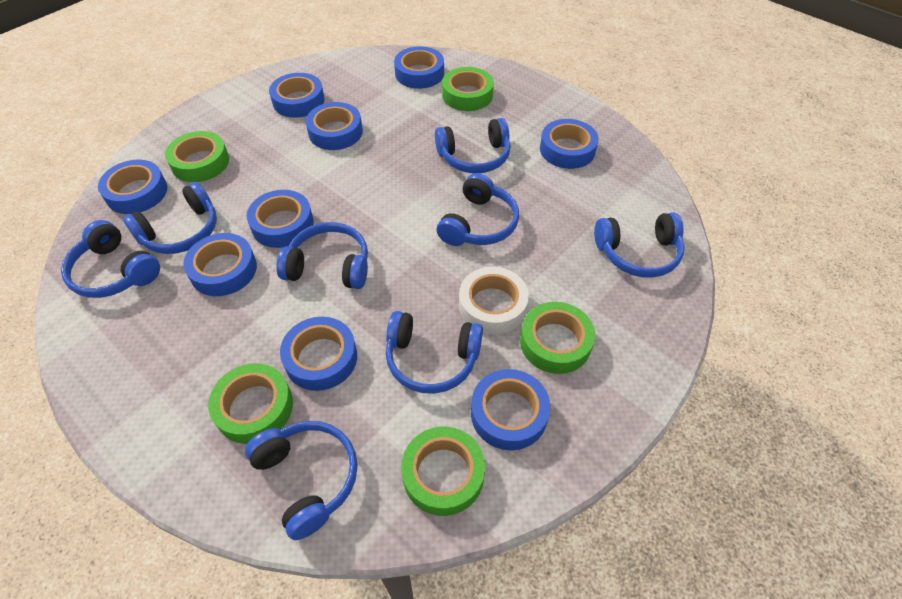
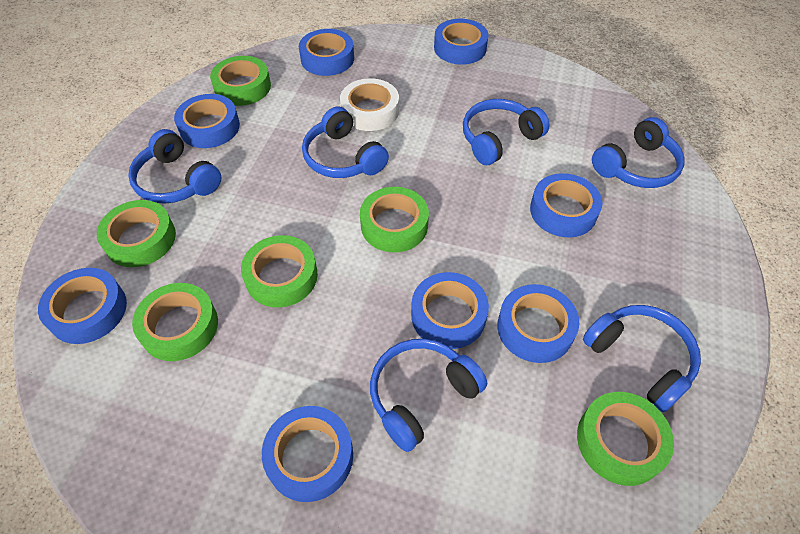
blue headphones: [61,220,160,298] [123,182,217,254] [245,421,358,540] [276,222,368,289] [386,311,483,394] [435,118,511,173] [437,173,519,246] [594,212,684,278] = 8 -> [128,129,221,204] [302,106,389,178] [370,339,487,452] [463,99,550,165] [583,305,701,412] [592,117,685,188] = 6
blue tape: [98,160,167,214] [183,233,257,296] [247,190,314,248] [269,73,325,117] [280,317,357,391] [306,102,363,150] [394,46,444,89] [471,369,550,450] [540,119,599,169] = 9 -> [38,268,127,344] [174,94,240,148] [262,406,353,502] [299,29,354,76] [411,272,489,349] [434,19,488,64] [497,284,579,363] [530,173,603,237] = 8
green tape: [165,131,229,182] [208,363,293,444] [401,426,485,516] [442,67,494,111] [520,302,595,374] = 5 -> [97,200,176,267] [132,283,218,361] [210,56,271,106] [241,235,318,307] [360,187,429,252] [577,392,674,486] = 6

